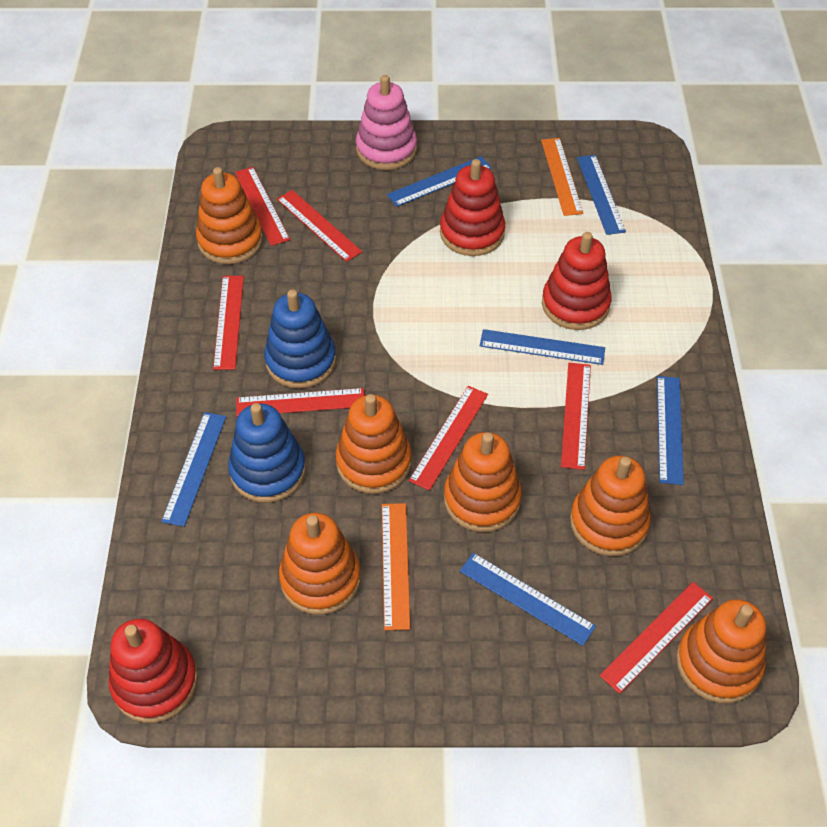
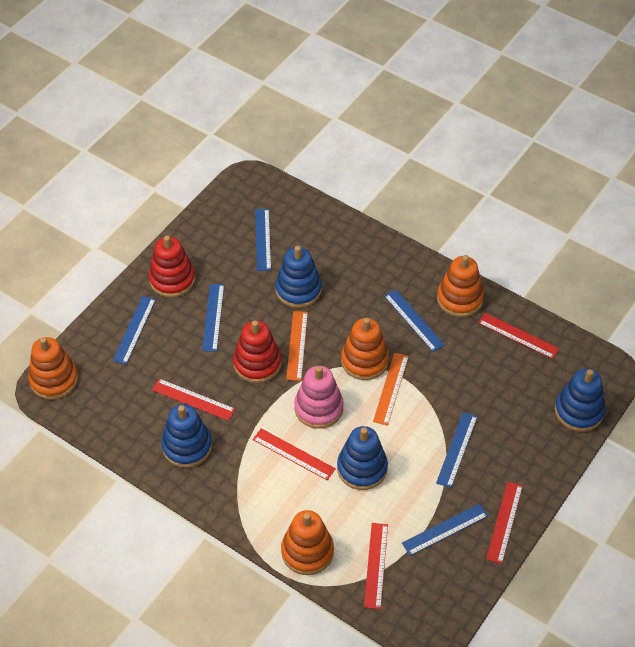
blue stacking toy: [228,403,306,503] [264,290,336,389] = 2 -> [161,404,212,468] [275,246,322,308] [337,426,388,490] [555,369,606,432] = 4
orange stacking toy: [196,167,263,264] [279,513,361,615] [336,394,412,494] [444,432,522,532] [570,456,651,556] [676,599,766,703] = 6 -> [28,337,78,400] [281,510,334,575] [341,318,389,380] [437,255,484,317] = 4
red ruler: [213,276,244,370] [235,167,290,246] [236,388,365,417] [277,190,362,262] [409,386,488,491] [561,363,591,470] [599,582,713,694] = 7 -> [152,378,235,421] [253,428,336,480] [364,523,388,609] [478,313,559,359] [486,481,523,564] = 5
red stacking toy: [109,619,198,723] [440,159,505,256] [542,232,612,330] = 3 -> [149,235,195,298] [233,321,282,383] = 2

